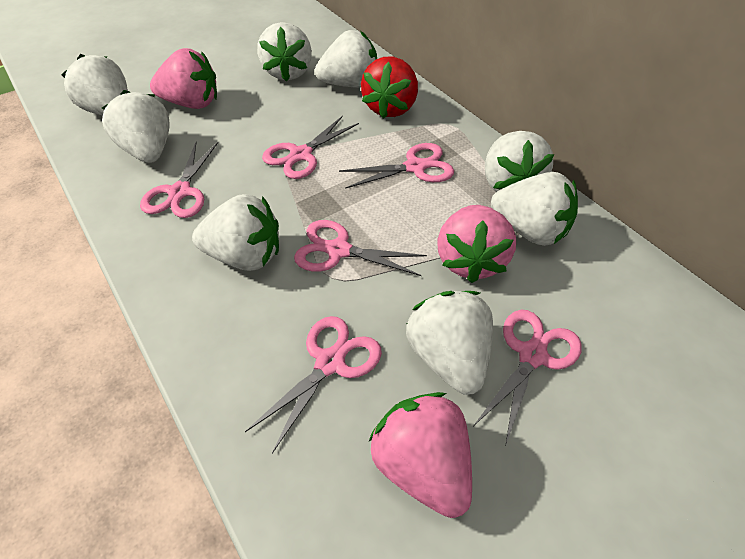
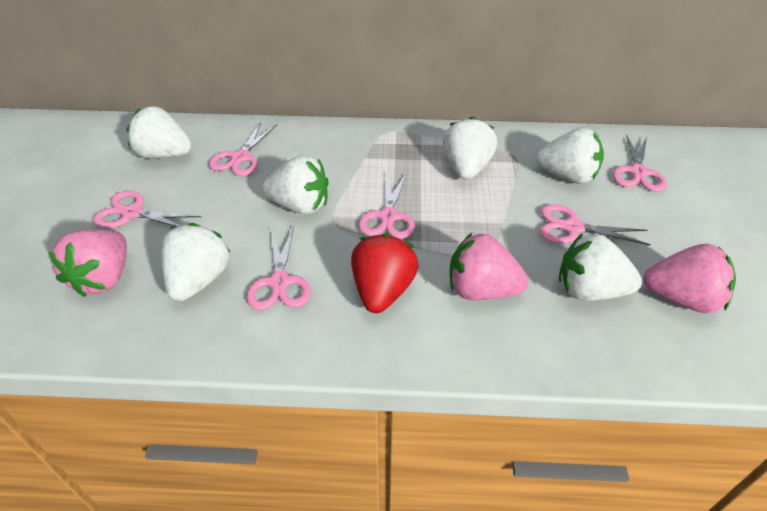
white strawberry: [61,54,128,116] [102,90,170,163] [192,194,279,271] [257,22,312,82] [315,30,377,88] [406,291,493,395] [485,131,554,192] [491,172,578,246] = 8 -> [126,106,192,159] [161,223,230,301] [262,155,329,214] [443,116,497,180] [536,128,604,184] [559,233,642,301] = 6

